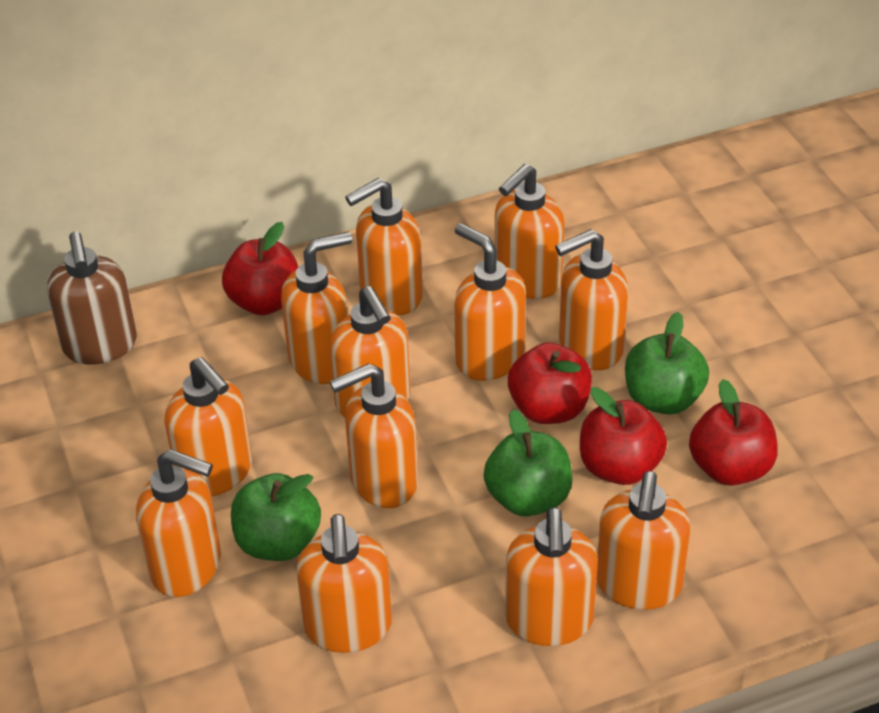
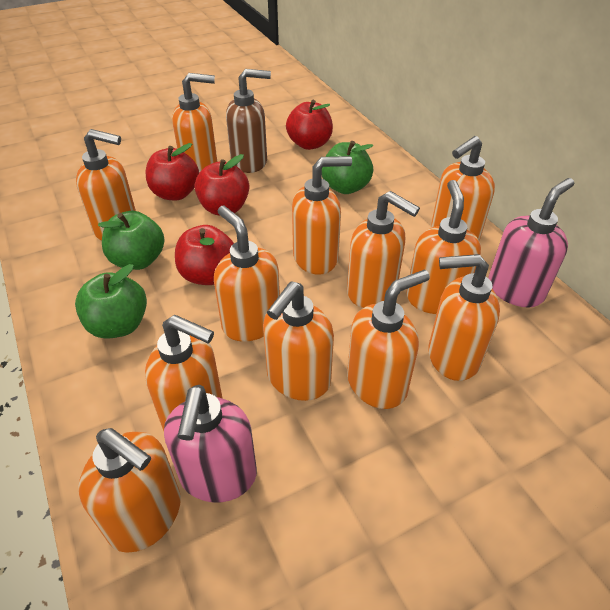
pink soap dispenser: none = 0 -> [164,385,257,502] [488,178,574,308] = 2

